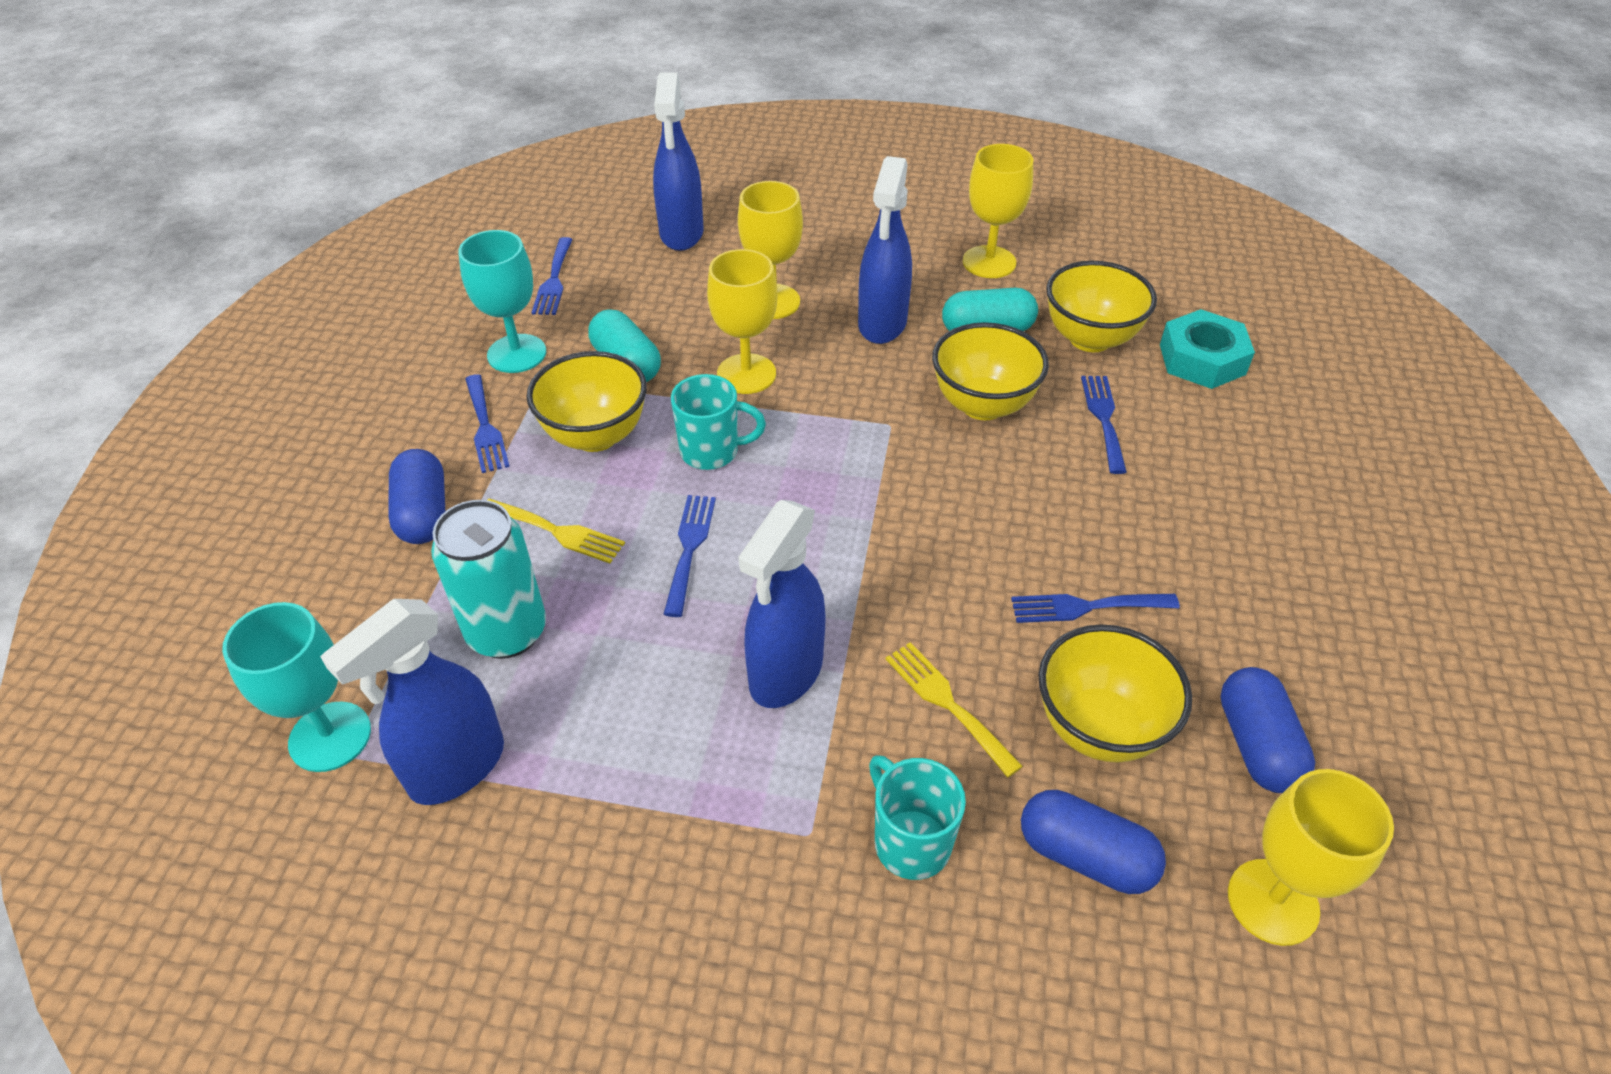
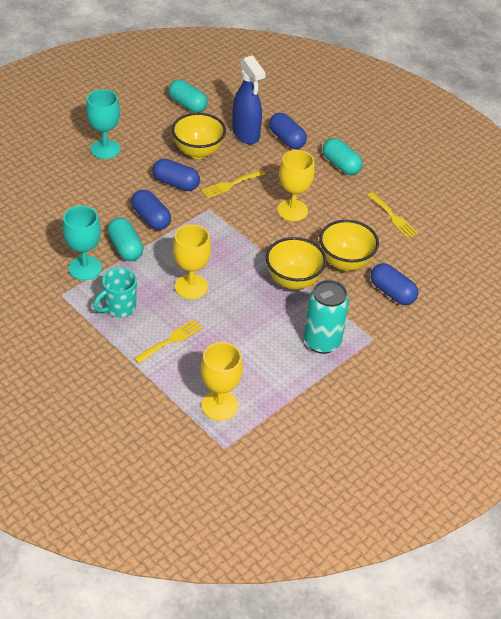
blue capsule: [388,449,445,544] [1021,790,1166,894] [1220,667,1315,793] = 3 -> [131,190,171,230] [153,158,200,191] [269,113,307,149] [370,263,418,305] = 4
blue fork: [465,374,510,473] [531,237,573,315] [663,495,716,617] [1011,594,1180,623] [1081,376,1127,474] = 5 -> none = 0
blue spray bottle: [320,599,504,805] [653,72,704,251] [738,500,826,708] [858,156,912,344] = 4 -> [232,55,266,144] = 1
turquoise capsule: [588,309,661,382] [942,288,1038,331] = 2 -> [107,217,143,261] [168,79,208,113] [323,138,363,175] = 3
turquoise mug: [671,374,766,470] [869,755,966,880] = 2 -> [93,268,137,317] = 1
turquoise nut: [1160,309,1255,389] = 1 -> none = 0
yellow bowl: [526,351,647,452] [932,322,1049,420] [1039,624,1192,763] [1046,261,1157,352] = 4 -> [172,113,226,159] [266,237,326,290] [319,220,379,271] = 3
yellow fork: [488,499,625,563] [886,642,1023,777] = 2 -> [134,319,203,364] [201,170,266,198] [367,192,418,238] = 3
yellow goblet: [707,249,777,394] [738,181,803,319] [963,144,1033,278] [1228,769,1394,946] = 4 -> [173,224,211,299] [201,342,243,421] [277,150,315,221] = 3

